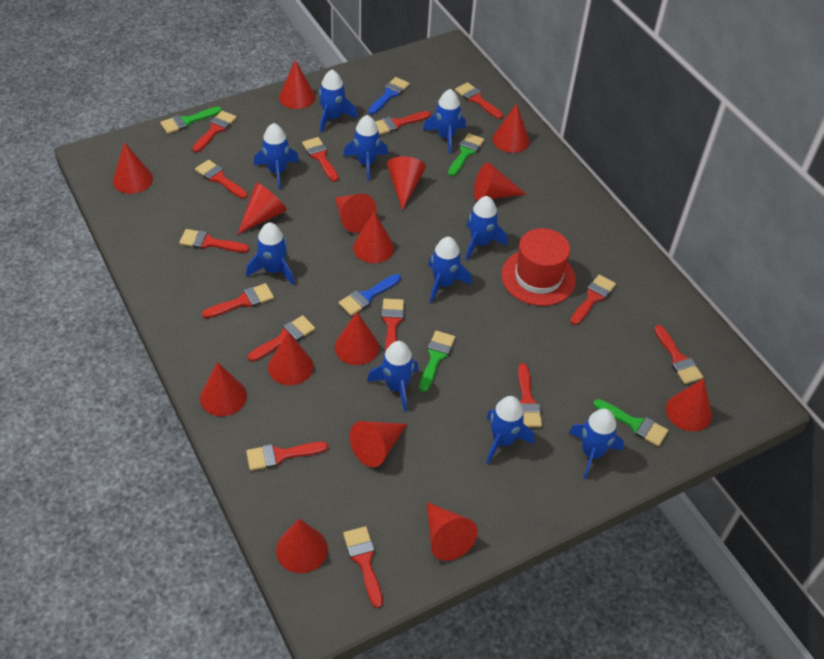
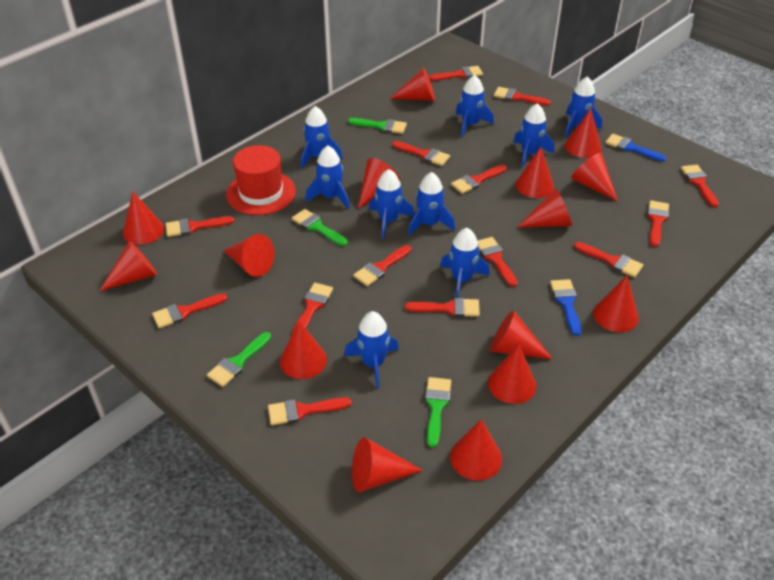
blue rocket: [246,223,294,285] [254,123,299,190] [319,70,358,133] [344,115,388,181] [367,341,418,412] [423,89,466,154] [428,237,472,303] [466,196,508,260] [486,396,535,464] [569,409,624,479] = 10 -> [301,106,343,169] [305,145,350,209] [344,311,399,389] [369,169,414,238] [408,172,455,236] [440,228,490,298] [456,75,494,137] [513,103,554,168] [564,77,602,137] = 9

